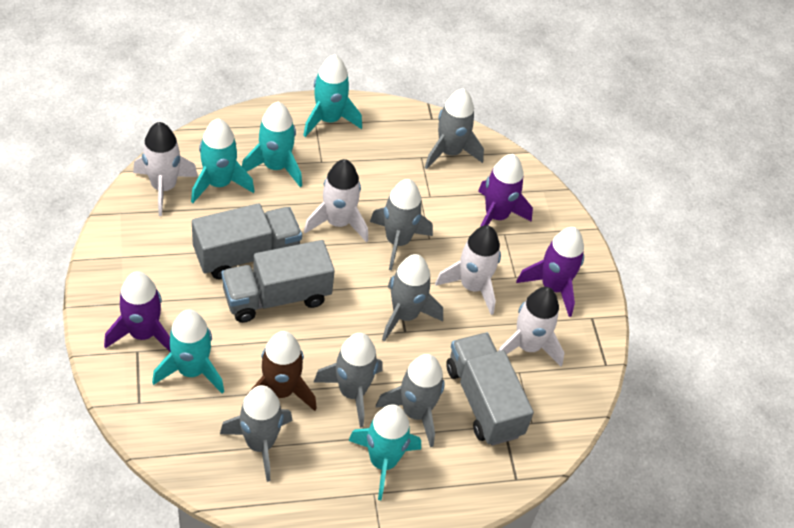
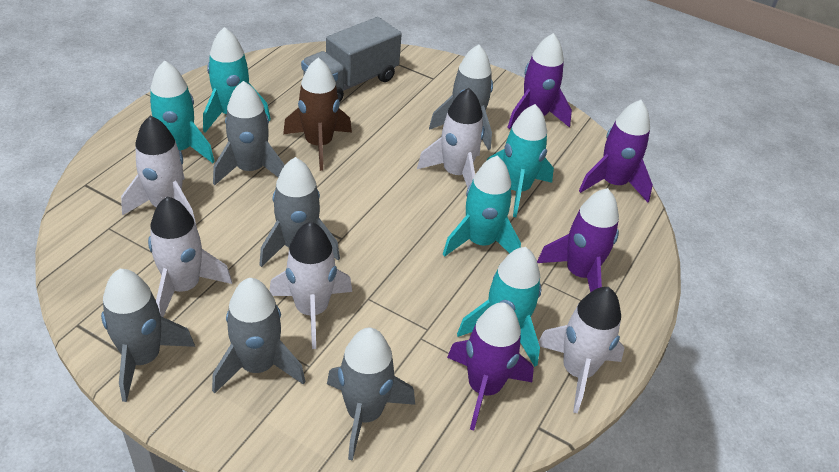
grey truck: [192,203,302,279] [221,240,335,323] [446,332,534,446] = 3 -> [301,17,402,101] = 1
purple rocket: [104,271,171,352] [478,154,533,227] [516,227,584,317] = 3 -> [447,302,534,431] [507,33,572,129] [537,188,619,292] [579,100,653,202] = 4
white rocket: [133,122,198,216] [304,159,368,242] [435,225,501,315] [498,287,564,366] = 4 -> [121,116,197,227] [148,196,232,317] [269,222,352,349] [417,88,485,188] [538,287,625,413] = 5

